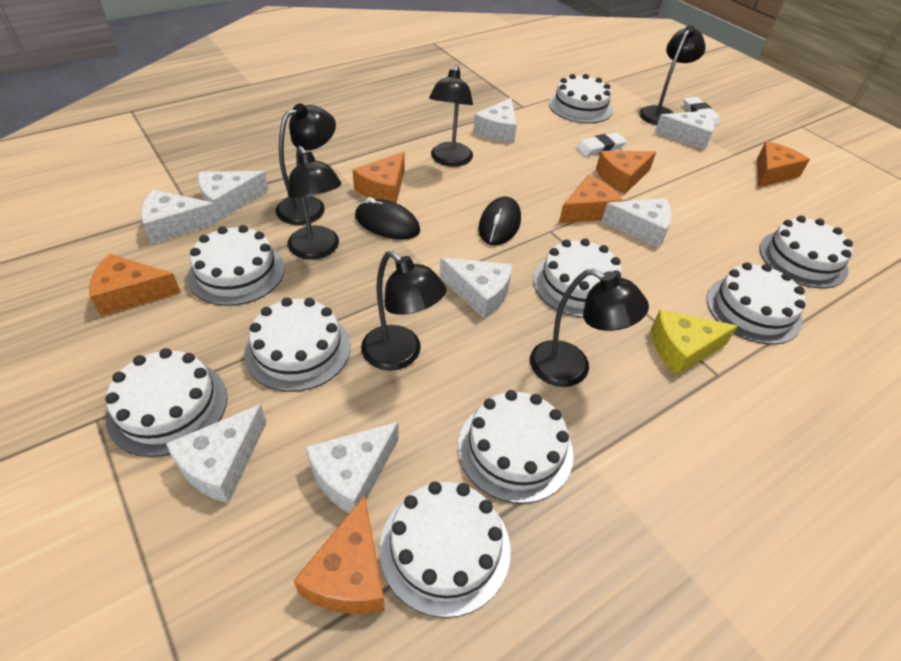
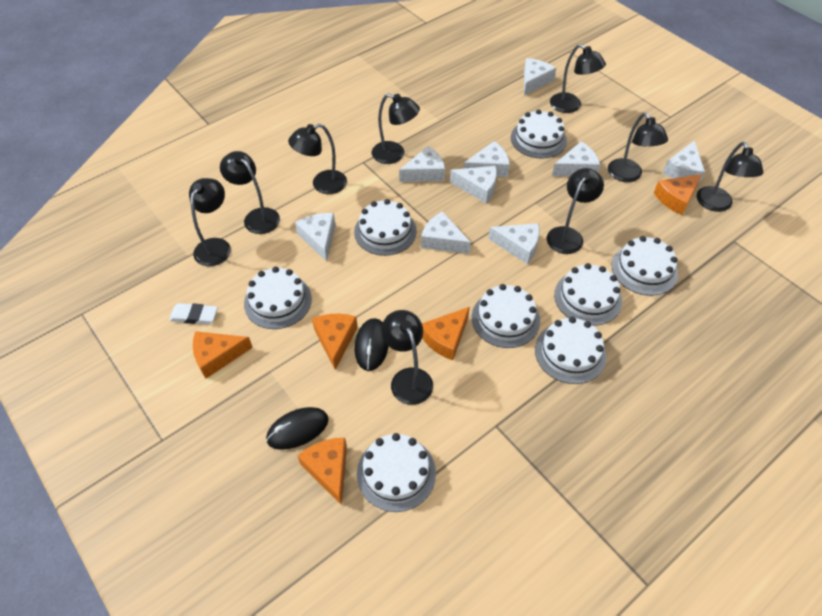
black lamp: [276,103,336,225] [287,146,342,260] [361,251,447,371] [429,65,473,167] [530,269,649,387] [639,25,706,125] = 6 -> [189,178,231,266] [220,151,280,234] [288,124,347,194] [372,93,420,164] [381,310,433,405] [547,168,604,254] [550,44,606,113] [608,113,668,182] [697,142,763,212] = 9
orange cheese: [89,253,181,317] [294,495,385,614] [353,152,405,203] [559,175,623,223] [596,151,656,194] [757,141,810,188] = 6 -> [193,331,253,379] [297,438,347,505] [312,314,358,370] [422,307,470,360] [654,174,702,215] = 5
white cake: [105,348,227,457] [188,225,285,306] [244,297,350,392] [379,481,511,618] [458,390,574,504] [533,238,622,318] [549,74,613,123] [707,262,806,345] [759,216,853,288] = 9 -> [244,266,312,329] [354,199,417,256] [357,433,436,512] [472,284,540,348] [511,109,567,159] [535,317,607,384] [554,263,622,326] [612,236,678,296] = 8
white cheese: [141,190,220,244] [166,404,267,503] [198,171,269,220] [306,422,399,513] [439,258,512,319] [473,98,517,143] [601,198,672,248] [655,111,715,150] = 8 -> [295,213,335,262] [399,146,445,182] [421,211,471,254] [450,166,497,203] [463,141,510,177] [488,223,540,264] [524,58,556,95] [552,141,600,176] [663,140,705,184] = 9
white eraser: [576,132,627,157] [684,97,720,126] = 2 -> [169,303,218,324] = 1
yellow cheese: [651,310,738,376] = 1 -> none = 0

